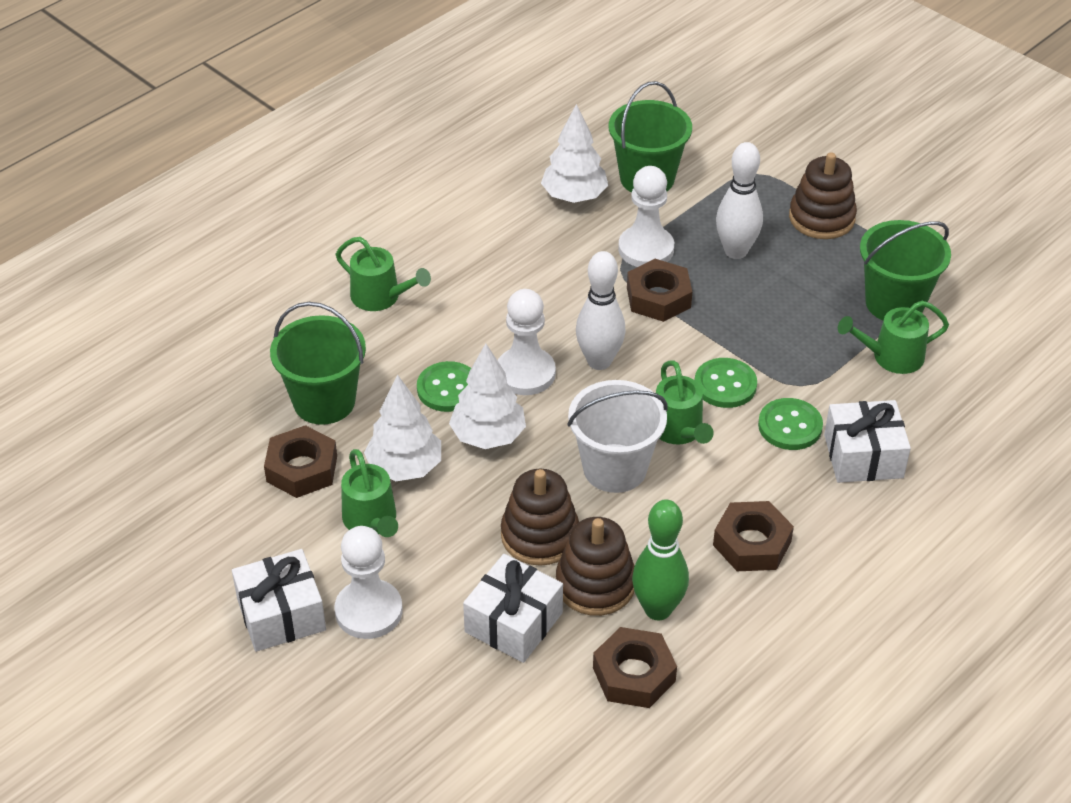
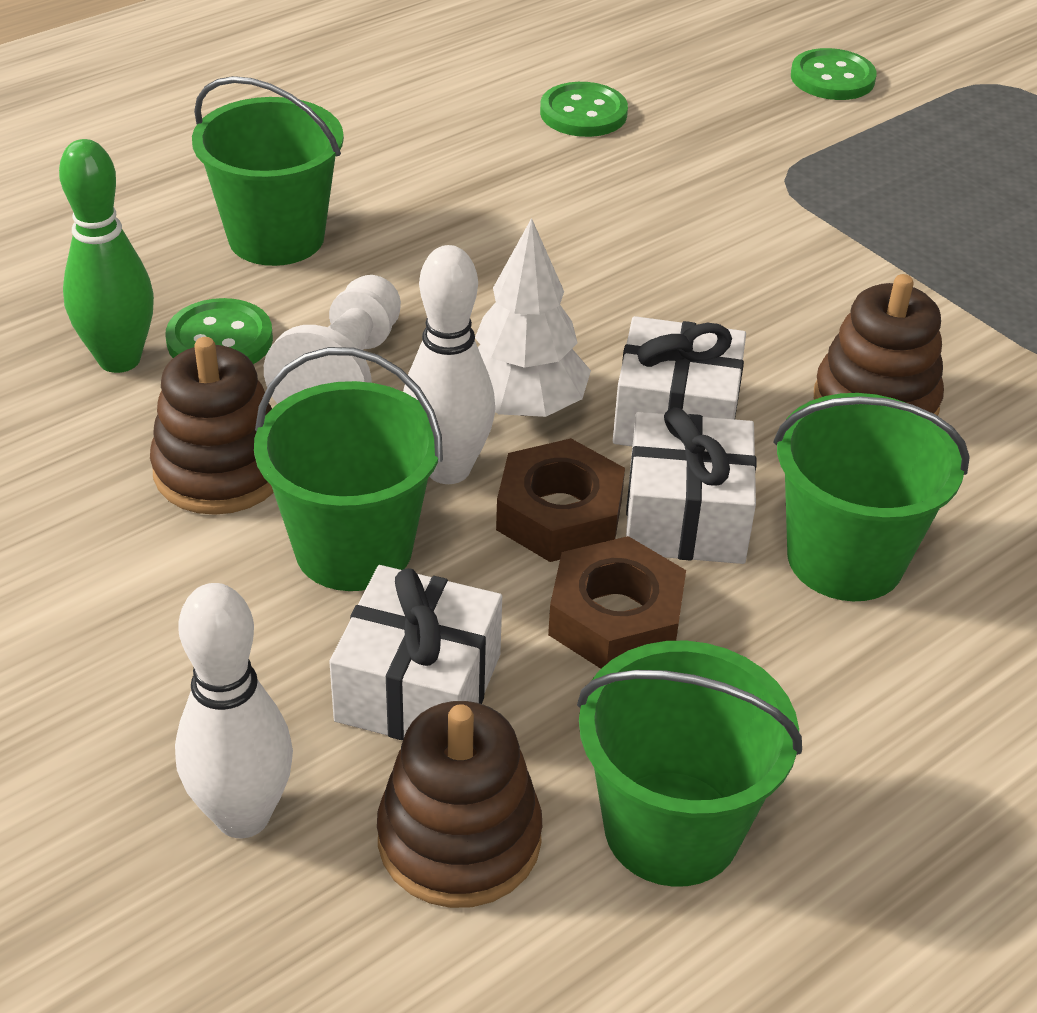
brown nut: [264,425,337,498] [593,627,677,708] [627,259,692,322] [713,501,794,571] = 4 -> [496,438,625,562] [548,536,686,669] = 2
green bucket: [270,302,366,425] [609,81,692,193] [860,220,951,320] = 3 -> [192,76,344,266] [254,347,443,591] [577,641,802,887] [773,393,970,601] = 4
green watering can: [336,237,431,311] [341,449,398,537] [656,360,714,444] [838,301,949,374] = 4 -> none = 0
white bucket: [567,380,668,493] = 1 -> none = 0
white pawn: [334,526,403,639] [498,289,556,395] [618,166,674,267] = 3 -> [264,275,401,404] = 1
white tree: [364,375,441,481] [449,343,526,449] [541,104,608,203] = 3 -> [475,218,591,417] = 1

